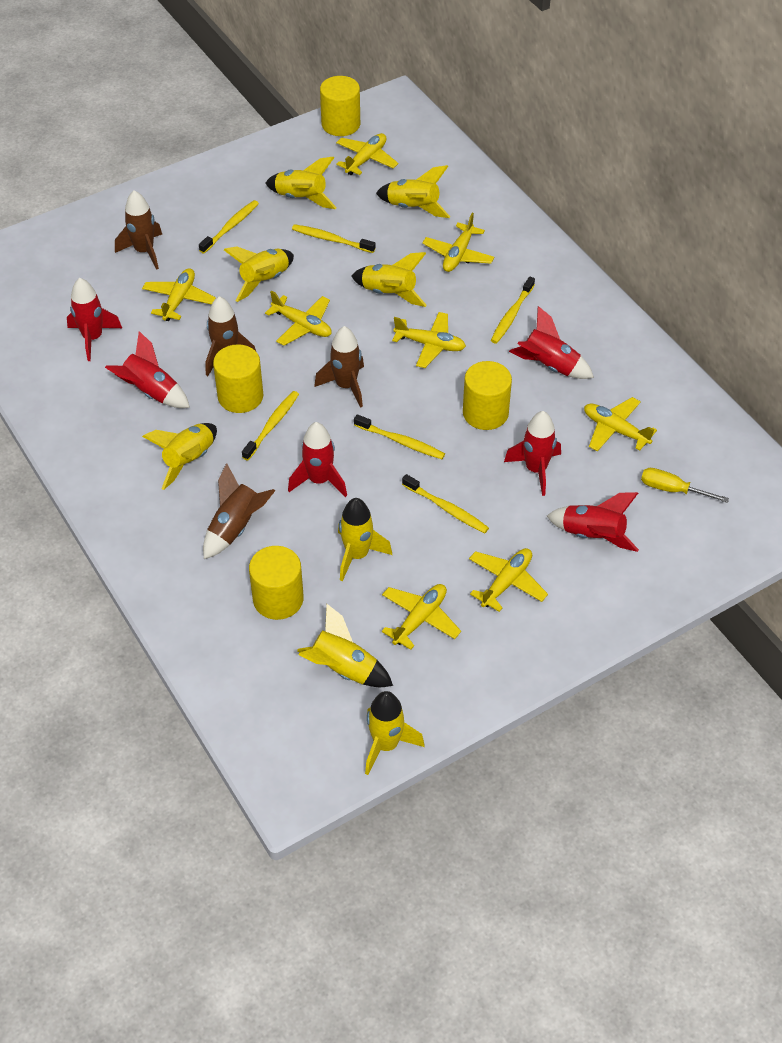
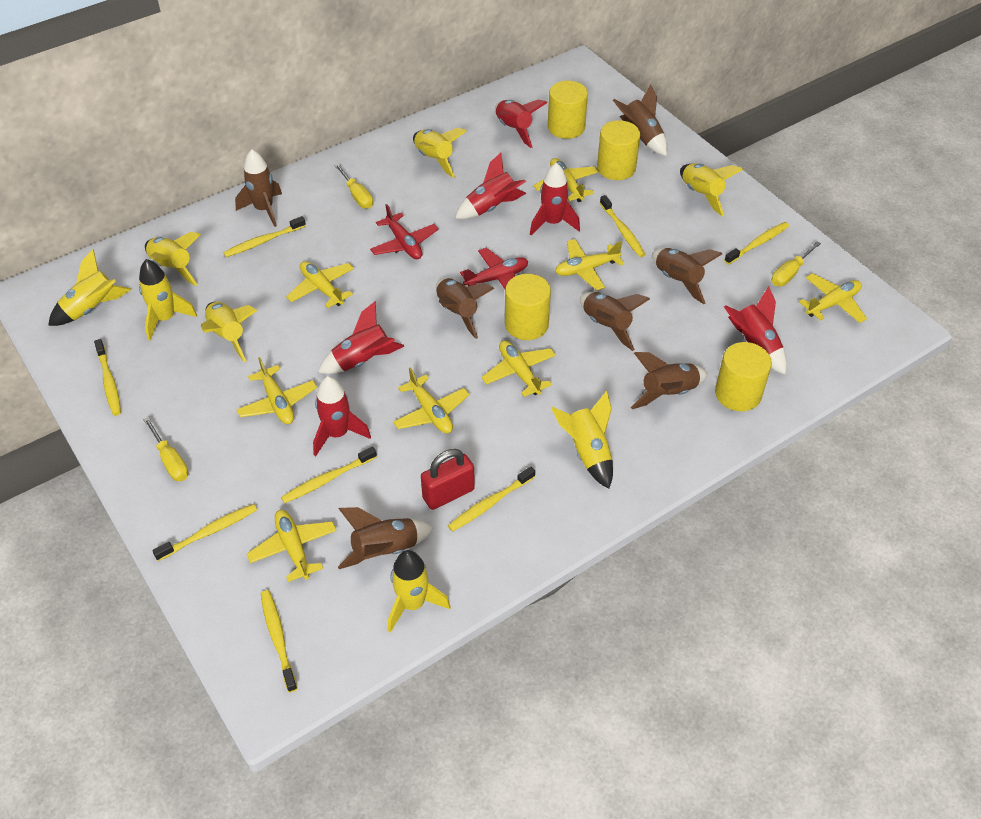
brown rocket: [115,190,162,270] [203,463,275,559] [205,296,256,376] [314,326,364,408] = 4 -> [235,149,282,227] [338,507,433,569] [436,278,494,339] [580,292,650,351] [613,84,668,156] [631,352,708,409] [652,248,722,304] = 7
red padlock: none = 0 -> [421,449,475,510] = 1
red plane: none = 0 -> [370,204,439,259] [460,248,528,289] = 2
yellow screwdriver: [641,468,729,503] = 1 -> [143,417,189,481] [334,163,373,209] [772,241,821,286] = 3
yellow toothbrush: [199,200,259,253] [242,391,299,460] [292,224,375,253] [354,414,445,459] [402,474,489,533] [491,276,535,344] = 6 -> [94,339,121,416] [152,504,257,561] [223,216,306,257] [261,590,297,692] [281,446,377,503] [448,467,535,532] [600,195,646,257] [724,222,789,264] = 8

